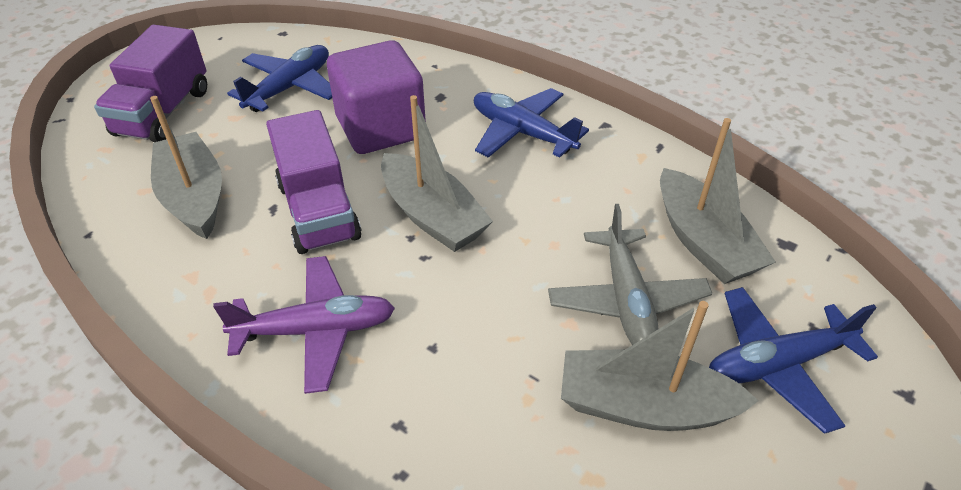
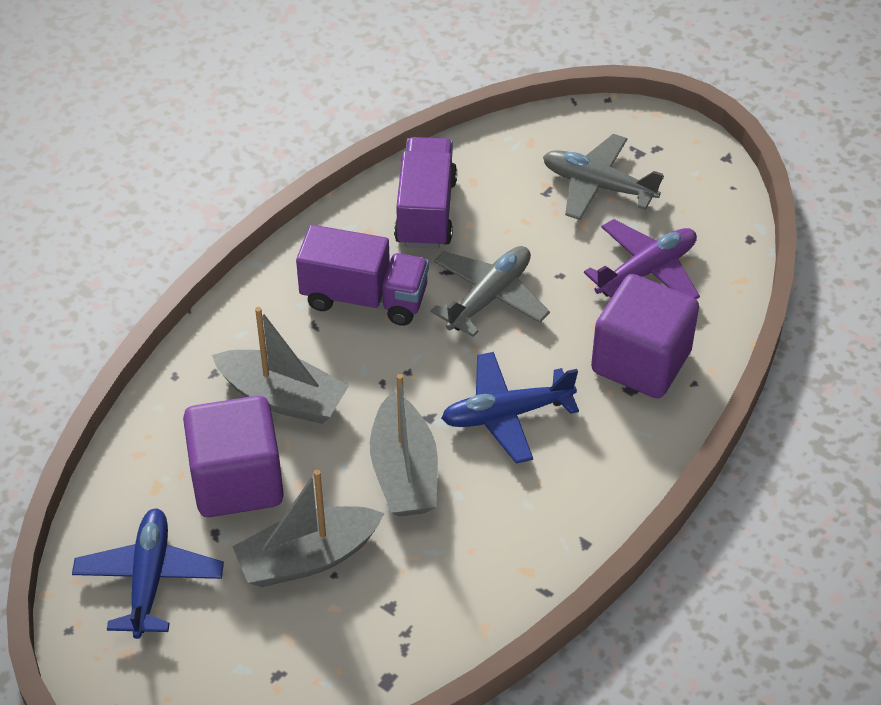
blue plane: [227,45,332,112] [474,88,589,158] [709,287,878,434] = 3 -> [72,508,224,639] [441,352,579,464] = 2
grey boat: [150,96,222,239] [381,95,493,252] [561,301,759,431] [660,118,776,284] = 4 -> [212,307,349,424] [232,470,384,587] [370,374,438,517] = 3
grey plane: [548,204,713,345] = 1 -> [431,246,550,337] [543,134,664,220] = 2
purple cube: [327,40,426,154] = 1 -> [183,396,284,517] [591,274,699,398] = 2

